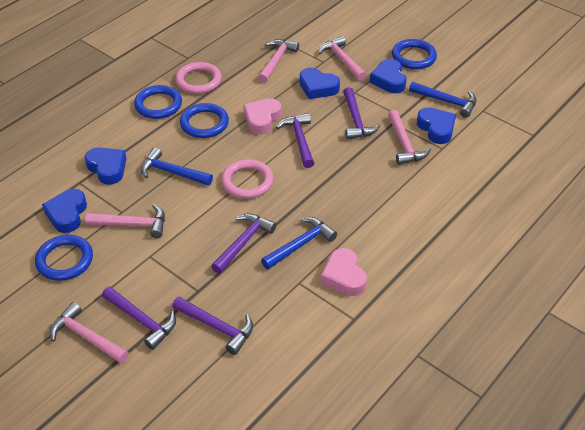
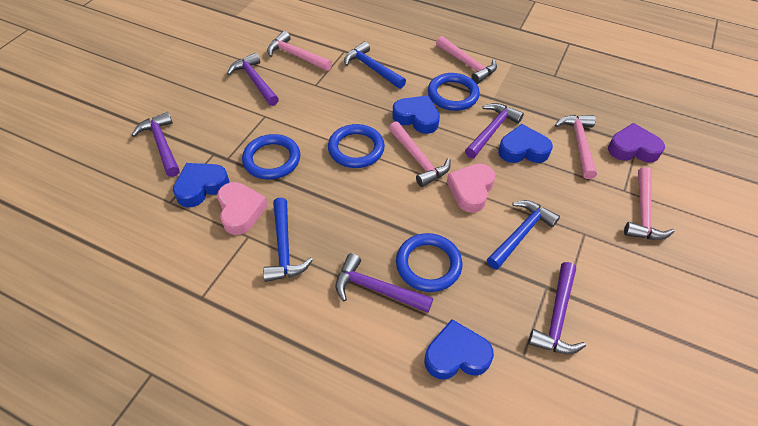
blue heart: [42,189,87,233] [85,147,127,185] [300,68,340,99] [370,59,406,93] [417,107,456,144] = 5 -> [173,163,229,207] [393,95,440,134] [425,319,494,380] [498,124,553,163] = 4
pink ring: [175,62,222,94] [221,159,274,199] = 2 -> none = 0
purple heart: none = 0 -> [608,123,665,163] = 1

